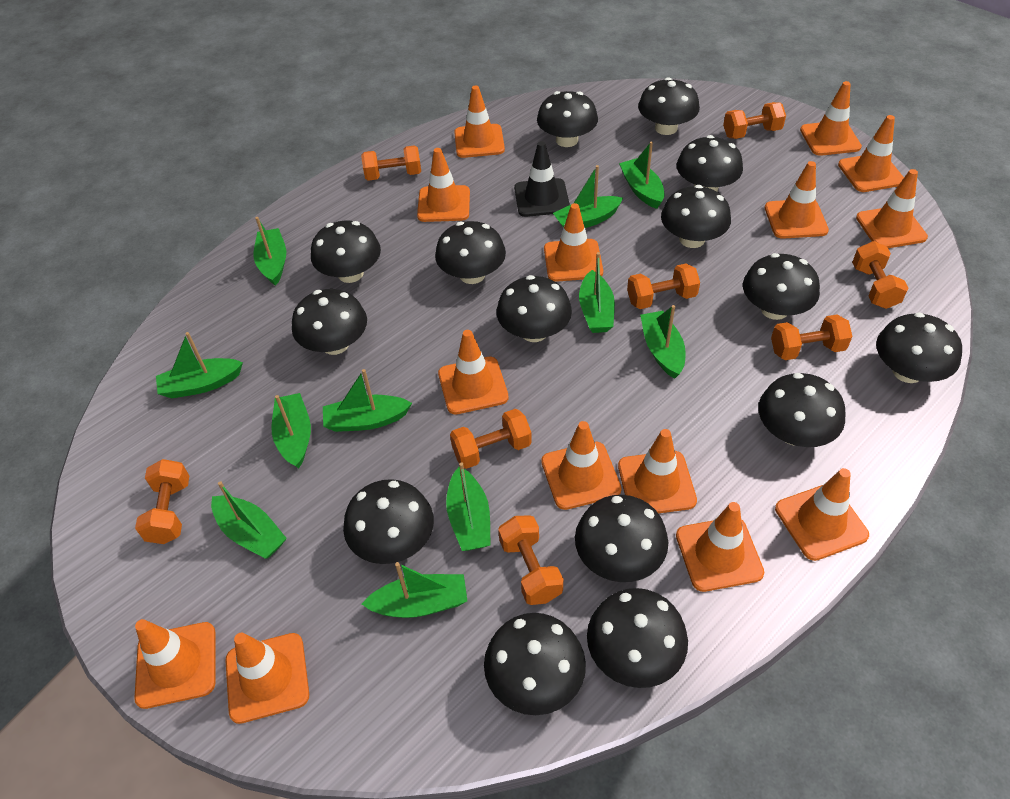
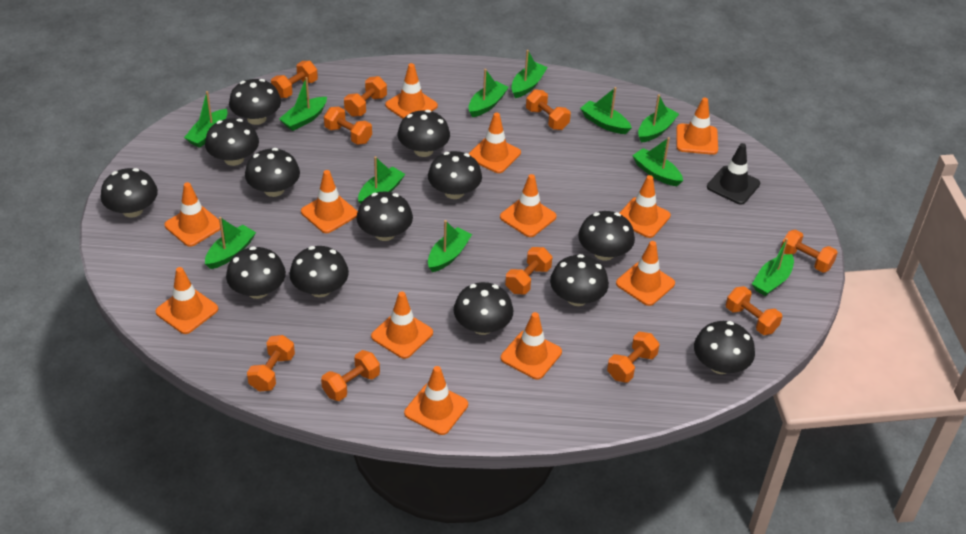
black mushroom: [292,289,367,355] [311,221,381,283] [343,479,434,564] [435,221,506,284] [484,613,586,715] [497,275,572,342] [537,91,598,147] [575,495,668,582] [587,588,688,688] [638,77,700,135] [661,185,731,248] [677,135,743,191] [743,253,820,320] [758,373,846,447] [876,312,962,383] = 15 -> [100,168,158,218] [205,118,259,166] [226,246,286,299] [229,79,281,125] [245,148,300,197] [289,246,349,297] [356,191,413,241] [398,110,450,157] [428,151,482,199] [454,282,513,335] [550,254,609,306] [578,211,635,261] [694,321,755,374] = 13
orange dumbbell: [135,459,189,544] [361,145,421,181] [450,409,532,469] [498,515,563,605] [627,263,700,309] [723,102,786,139] [771,315,853,360] [852,241,908,309] = 8 -> [247,335,295,391] [271,61,318,98] [321,350,380,401] [324,107,372,145] [344,76,387,117] [505,247,552,295] [526,89,571,130] [607,332,659,383] [726,286,782,335] [780,230,838,273] = 10
orange traffic cone: [134,619,215,709] [225,633,309,724] [417,148,470,222] [438,330,509,415] [454,86,505,158] [541,421,622,510] [544,203,603,282] [618,429,697,513] [676,502,764,592] [765,161,829,239] [775,468,869,561] [800,81,862,156] [838,115,904,192] [856,169,928,248] = 14 -> [155,267,218,334] [165,182,220,247] [301,170,358,233] [371,291,433,359] [385,63,438,119] [404,366,468,435] [469,112,521,173] [500,174,557,237] [501,312,562,380] [616,241,675,306] [620,175,671,238] [676,98,718,155] = 12

